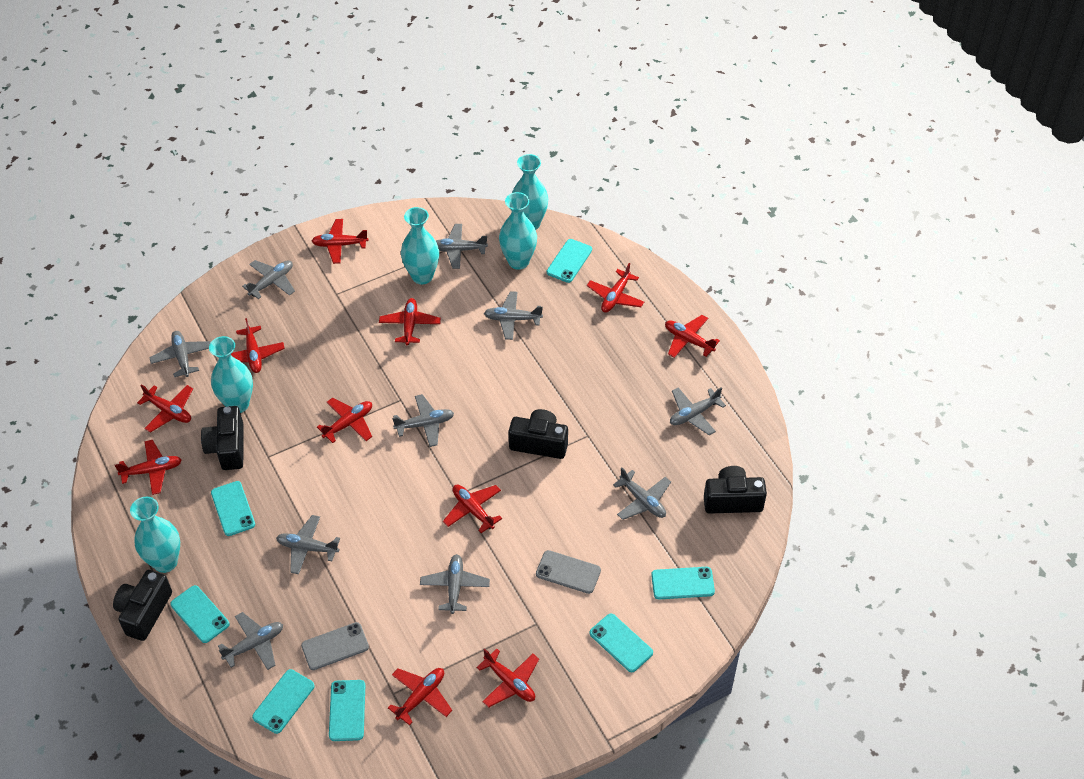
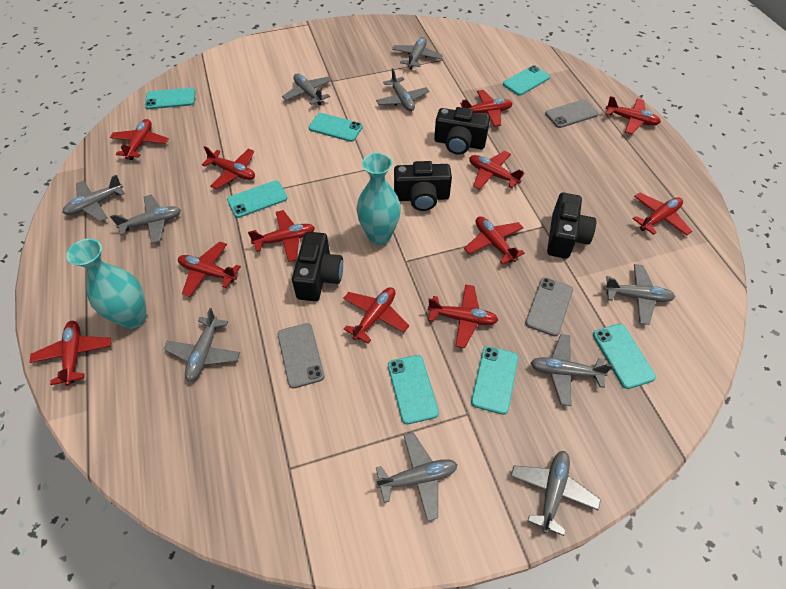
grey phone: [301,622,369,670] [536,550,601,594] = 2 -> [277,323,325,388] [525,277,573,336] [545,99,599,128] = 3
red plane: [115,440,182,495] [137,384,193,433] [231,318,285,373] [312,219,368,264] [317,398,372,443] [379,298,441,345] [388,668,452,725] [443,484,502,533] [477,649,539,707] [587,263,644,313] [665,315,720,358] = 11 -> [30,321,111,386] [110,119,169,160] [178,241,241,297] [202,146,255,189] [248,210,315,262] [343,287,409,344] [428,284,498,348] [460,90,513,127] [464,216,525,265] [469,151,525,189] [605,96,661,134] [633,192,692,236] = 12
turquoise vase: [130,497,180,573] [209,336,253,413] [401,207,439,284] [499,192,537,270] [512,154,548,230] = 5 -> [66,238,147,329] [357,153,401,245] = 2

